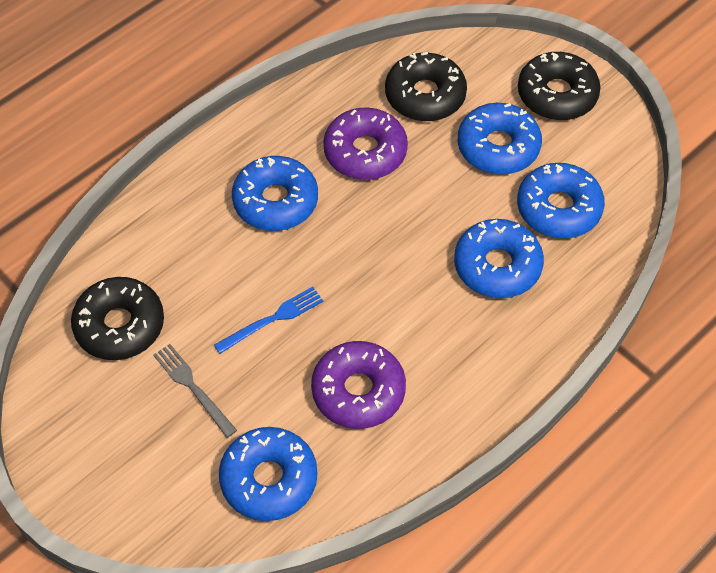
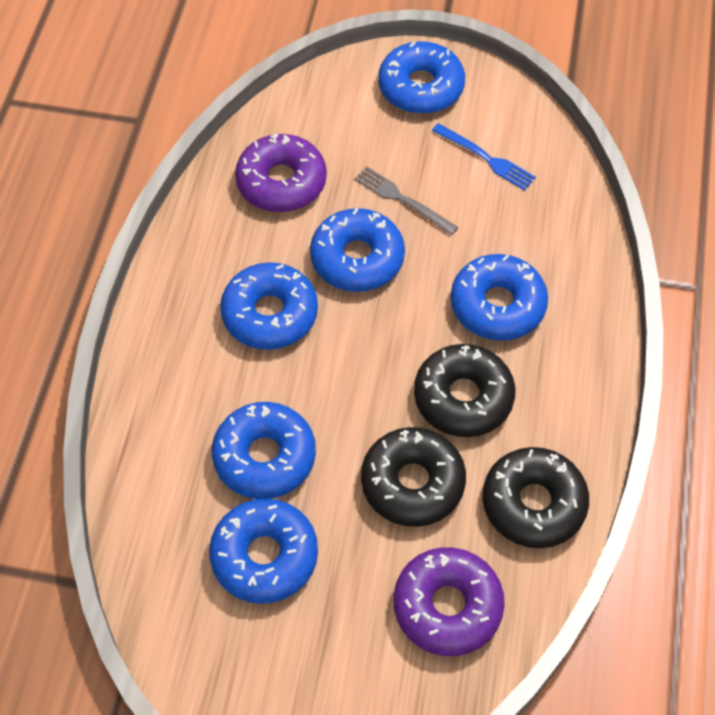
blue donut: [219,427,318,521] [232,156,318,231] [454,219,544,298] [458,103,542,175] [517,163,605,239] = 5 -> [209,498,318,604] [212,402,316,499] [220,262,318,350] [310,208,405,292] [378,42,465,114] [451,254,548,341] = 6

